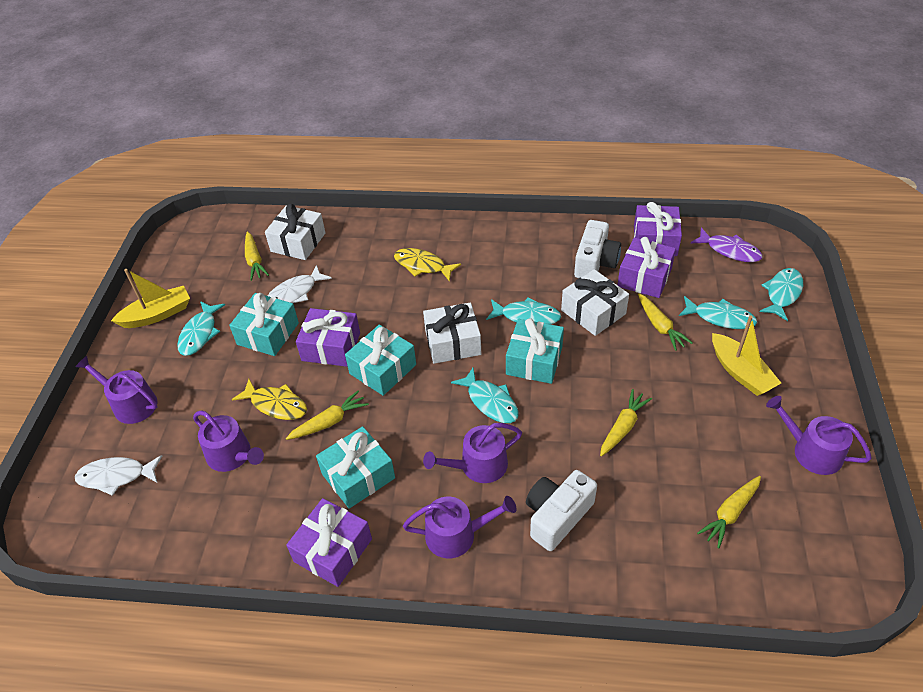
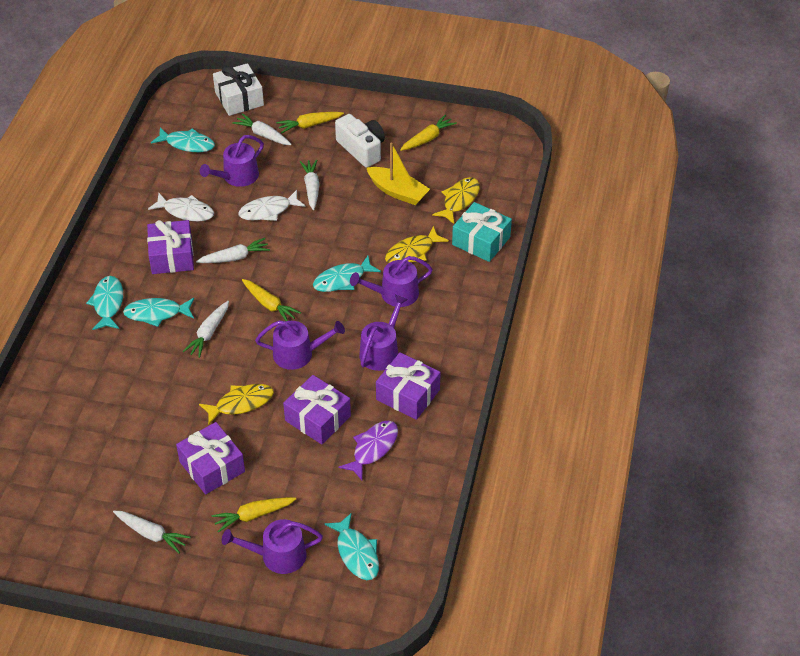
turquoise gift: [229,293,299,356] [316,426,395,509] [345,325,416,396] [506,318,564,384] = 4 -> [452,202,512,262] = 1
white camera: [526,470,597,551] [574,220,621,278] = 2 -> [335,114,385,168] = 1
white carrot: none = 0 -> [113,511,191,554] [182,301,229,358] [196,238,270,263] [232,113,292,145] [300,160,319,210] = 5
white gift: [265,204,325,260] [423,302,481,364] [561,269,629,336] = 3 -> [213,63,264,116] = 1
yellow boat: [111,269,190,328] [712,315,781,396] = 2 -> [367,143,430,205] = 1
yellow carrot: [245,232,269,281] [286,391,369,440] [600,389,652,456] [638,294,693,351] [697,476,761,548] = 5 -> [212,497,296,533] [242,279,301,321] [276,112,344,134] [400,115,457,151] = 4
yellow fish: [232,379,307,420] [394,248,461,282] = 2 -> [199,384,274,425] [385,226,449,263] [432,177,480,224] = 3

